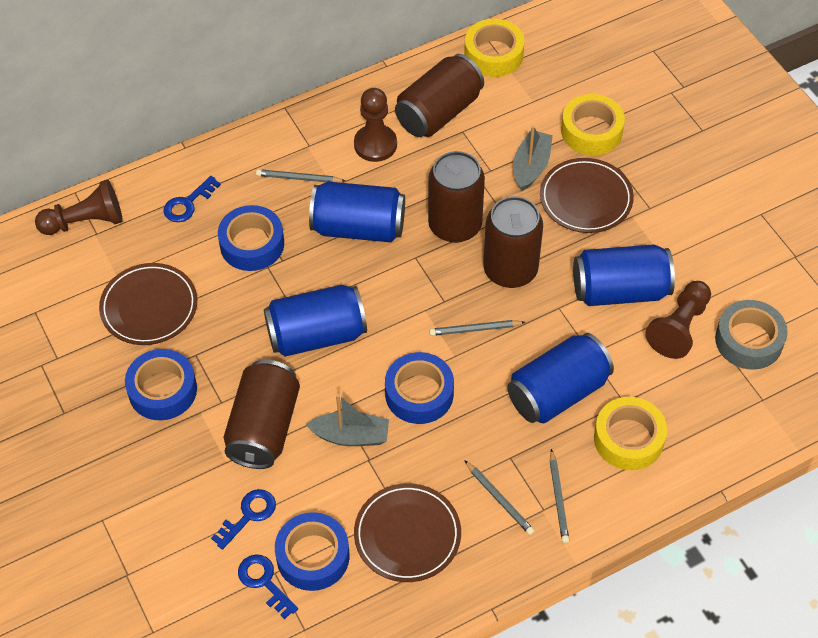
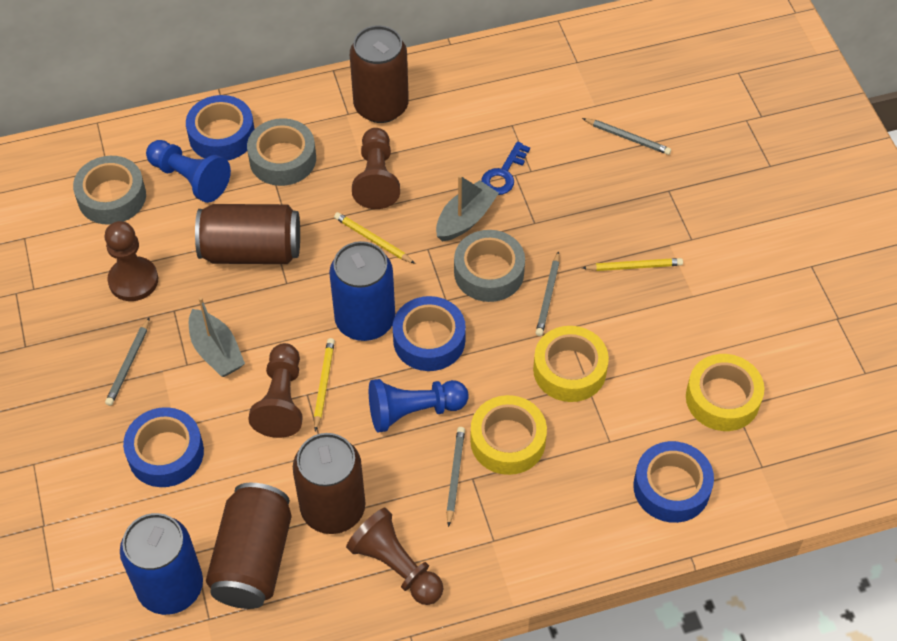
blue can: [264,285,367,357] [309,182,405,242] [507,333,614,423] [573,244,675,306] = 4 -> [120,513,203,615] [329,241,395,341] = 2
blue key: [163,176,221,222] [211,489,276,550] [238,554,298,619] = 3 -> [481,142,530,195] = 1
blue pawn: none = 0 -> [146,140,231,203] [369,379,469,433] = 2
brown pawn: [35,179,123,235] [354,88,397,162] [645,281,711,359] = 3 -> [105,221,158,301] [248,343,303,438] [346,508,443,605] [352,128,400,209] = 4
brown plate: [99,263,197,345] [354,483,461,582] [540,158,634,233] = 3 -> none = 0
grey tape: [715,300,788,370] = 1 -> [73,156,146,225] [247,118,316,186] [454,230,525,302] = 3
yellow pencil: none = 0 -> [314,338,335,432] [334,212,415,264] [582,258,683,271] = 3

